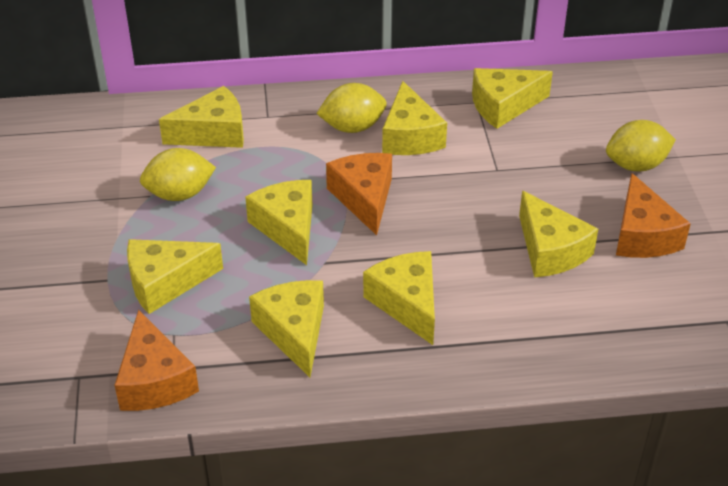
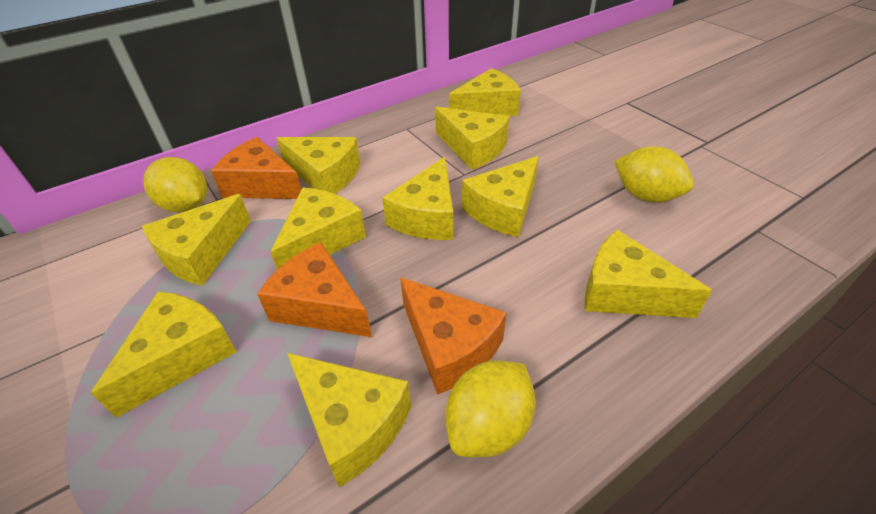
yellow cheese: [127,239,223,314] [159,86,244,148] [245,180,313,265] [249,280,324,377] [363,251,435,345] [382,81,447,155] [472,68,553,129] [519,191,598,277] = 8 -> [91,291,236,418] [142,194,251,286] [270,188,366,269] [277,137,360,194] [287,353,411,487] [382,157,453,240] [435,107,509,170] [449,68,521,116] [462,156,539,237] [585,230,712,318] = 10

